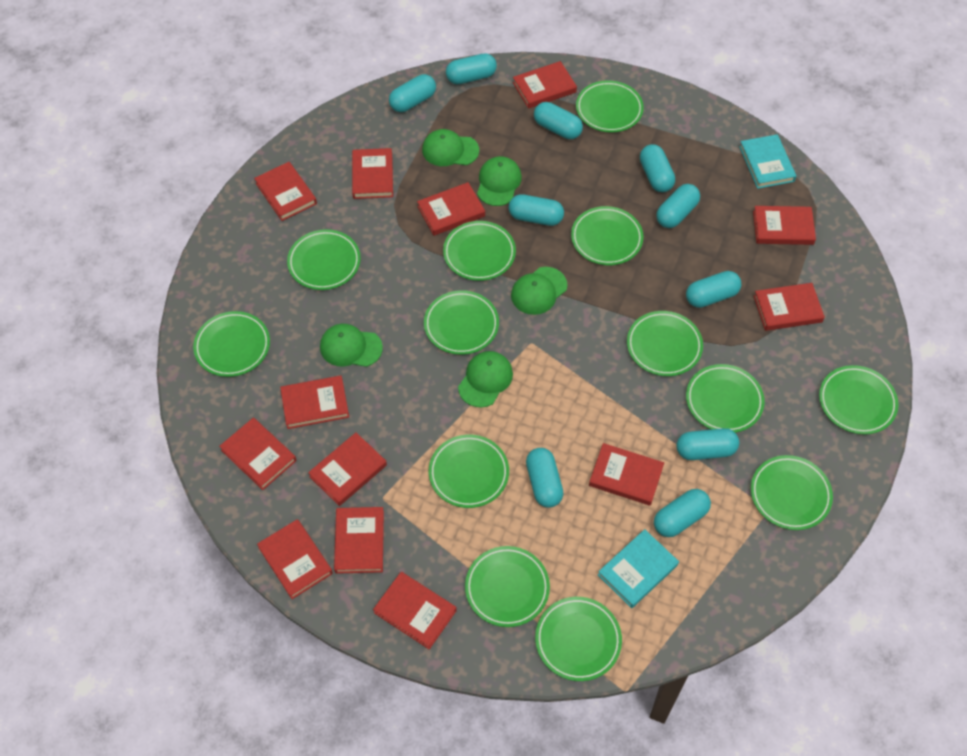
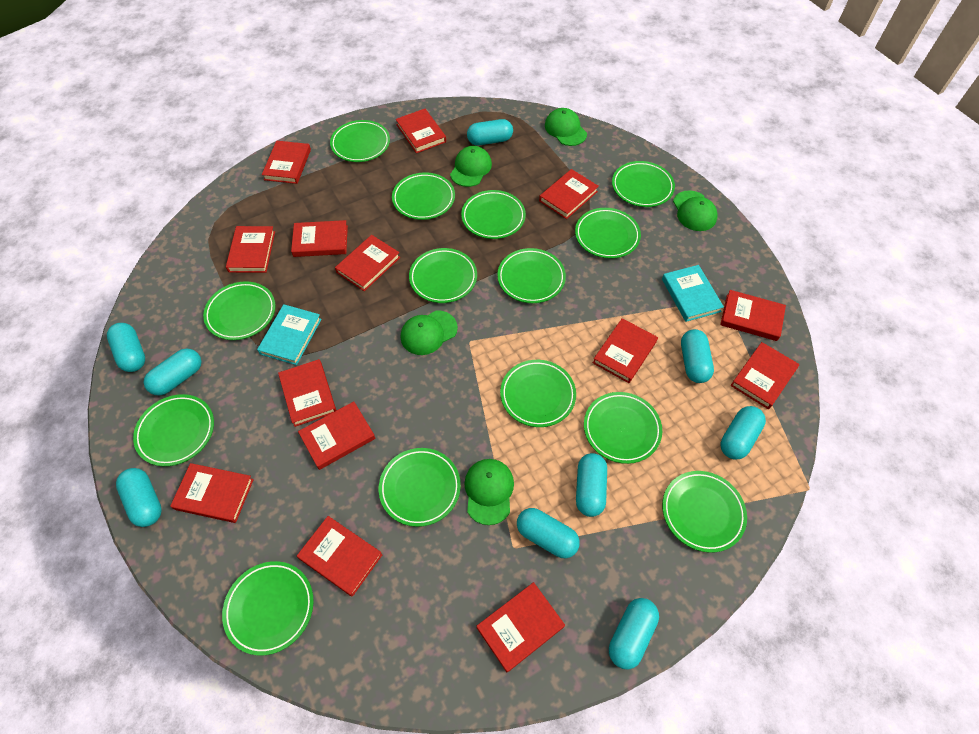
green plate: [193,311,270,377] [287,229,361,290] [424,290,499,355] [429,435,509,508] [443,221,516,281] [465,546,550,627] [535,597,622,681] [571,206,644,265] [576,80,644,133] [627,311,703,376] [686,364,765,433] [751,455,833,530] [819,365,899,435] = 13 -> [133,394,214,466] [203,281,276,340] [222,561,314,656] [330,120,390,162] [379,448,461,527] [392,172,455,220] [409,248,477,303] [461,190,526,239] [497,248,566,303] [500,360,576,427] [575,208,641,259] [584,392,662,464] [612,161,675,207] [662,471,747,553] = 14
red book: [219,418,297,490] [254,162,317,221] [257,519,333,599] [280,375,349,429] [308,432,387,506] [334,507,384,574] [352,148,393,199] [373,572,457,649] [417,182,485,236] [513,61,577,109] [589,443,664,506] [753,206,816,245] [754,283,825,331] = 13 -> [170,463,254,523] [226,226,275,273] [262,141,311,184] [278,359,337,427] [291,220,348,257] [297,516,382,597] [298,401,375,470] [335,235,400,291] [396,109,446,153] [477,582,565,672] [539,169,599,219] [593,318,658,383] [720,290,786,341] [731,342,799,409] = 14
turquoise capsule: [389,74,436,112] [446,53,497,84] [508,194,564,226] [526,448,563,508] [534,102,583,139] [640,144,675,192] [654,489,711,537] [656,184,700,228] [676,428,739,460] [686,271,741,308] = 10 -> [107,323,145,372] [116,468,162,527] [144,349,202,396] [467,119,513,146] [517,508,580,558] [576,453,607,517] [609,598,659,669] [681,329,714,383] [721,406,766,460] = 9

